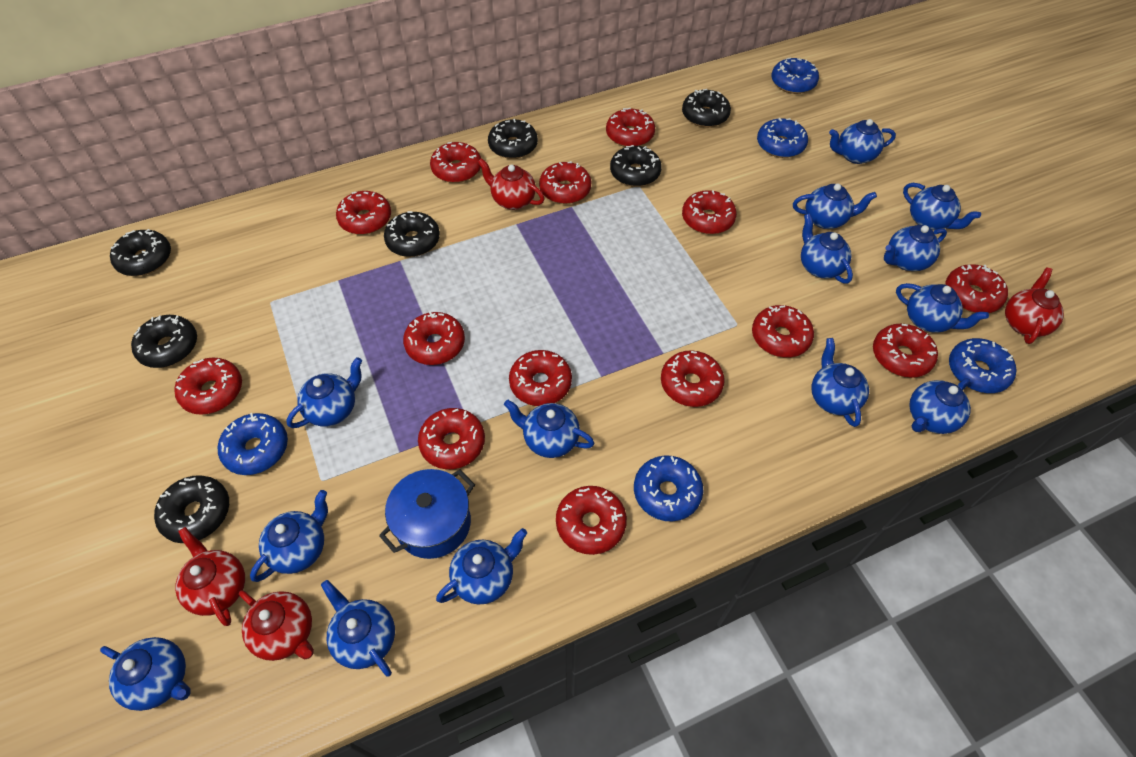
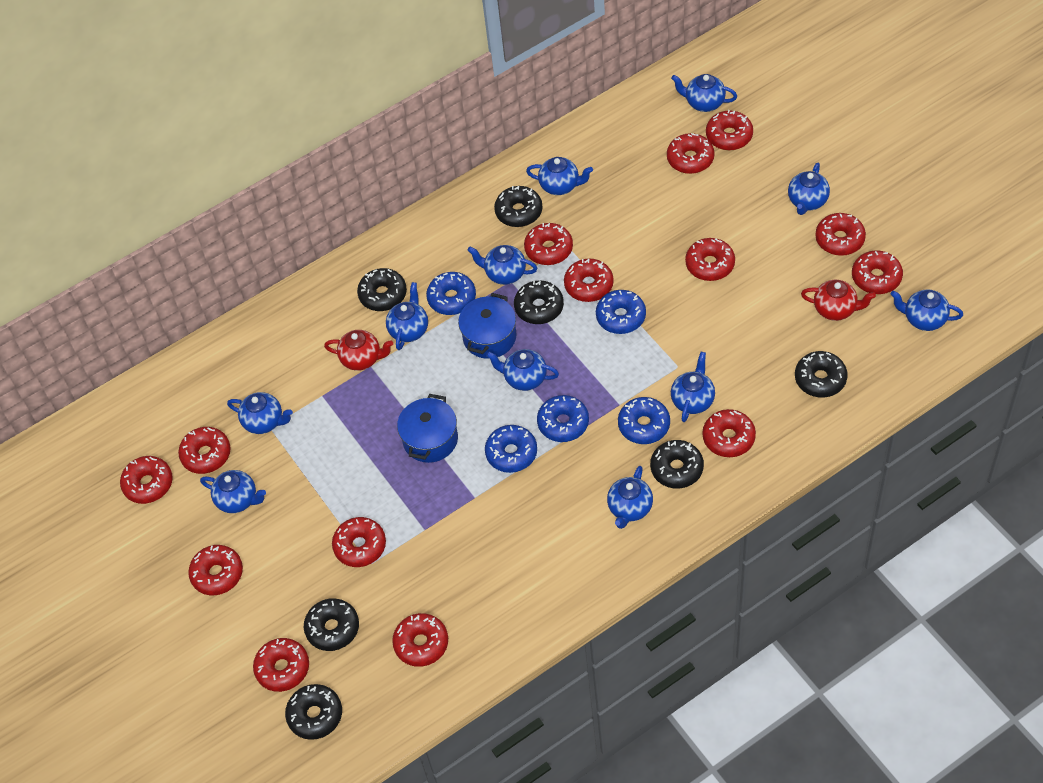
blue pot: [379,469,475,559] = 1 -> [397,394,458,463] [458,293,517,359] = 2
blue teapot: [100,637,191,711] [250,490,328,582] [287,357,362,428] [321,580,395,677] [436,528,527,604] [504,399,594,458] [793,184,877,229] [801,213,853,284] [812,338,869,427] [829,119,896,164] [884,225,947,271] [896,283,989,333] [903,183,981,230] [909,378,971,434] = 14 -> [200,470,266,513] [227,392,293,434] [386,282,428,350] [468,245,537,285] [486,349,559,391] [526,157,593,195] [607,466,653,529] [671,74,737,112] [671,352,715,422] [788,163,830,215] [890,289,963,331] = 11
red teapot: [175,527,245,626] [239,590,314,661] [478,158,544,210] [1005,267,1064,344] = 4 -> [324,330,393,371] [801,280,876,321] = 2

